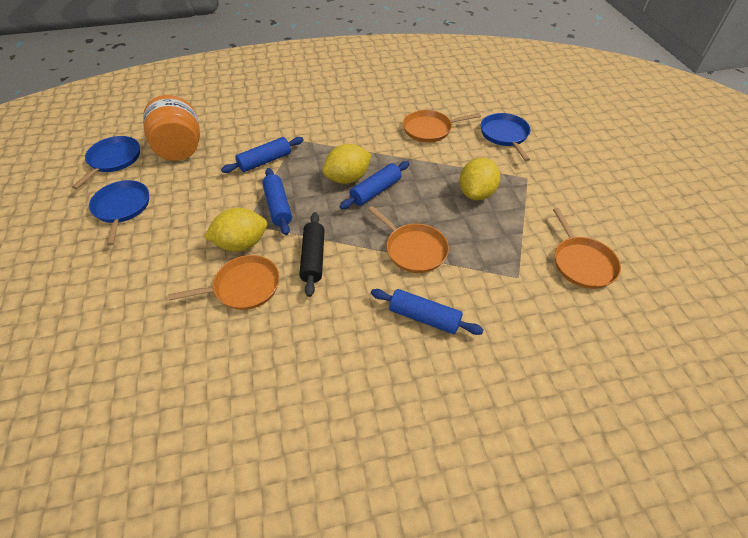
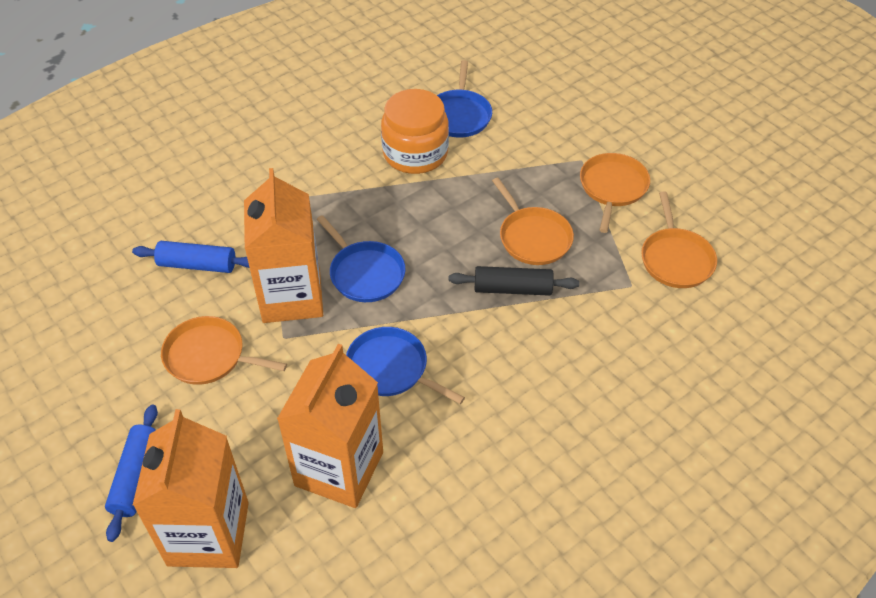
blue rolling pin: [221,137,303,173] [262,168,292,235] [339,161,410,209] [371,289,483,335] = 4 -> [105,405,158,542] [132,241,250,273] = 2
orange carton: none = 0 -> [132,409,249,568] [244,168,323,323] [277,344,383,508] = 3
yellow lemon: [204,208,267,252] [322,144,372,184] [459,157,500,200] = 3 -> none = 0

